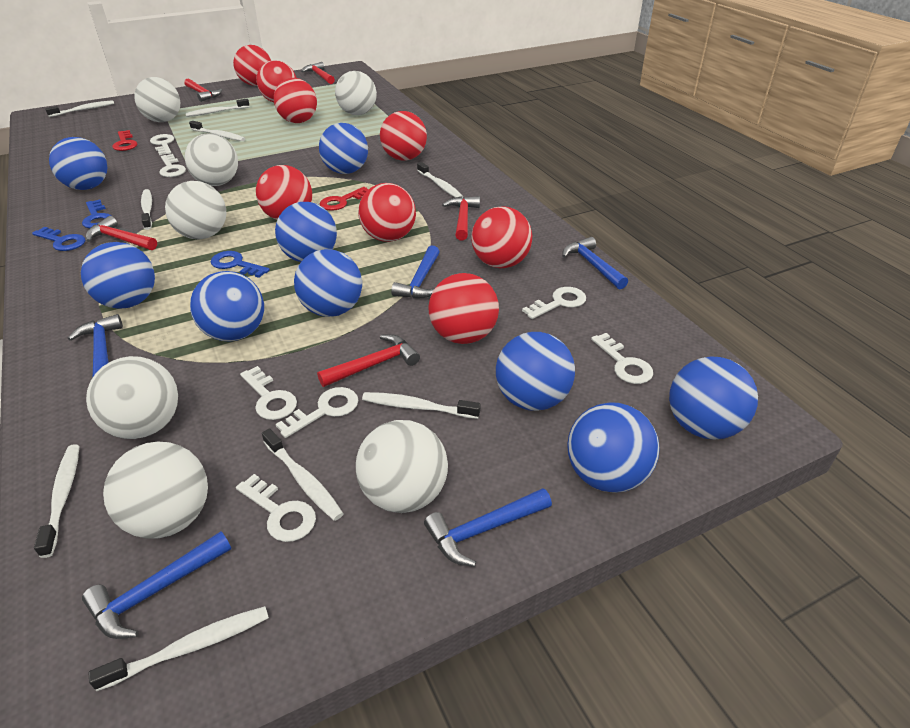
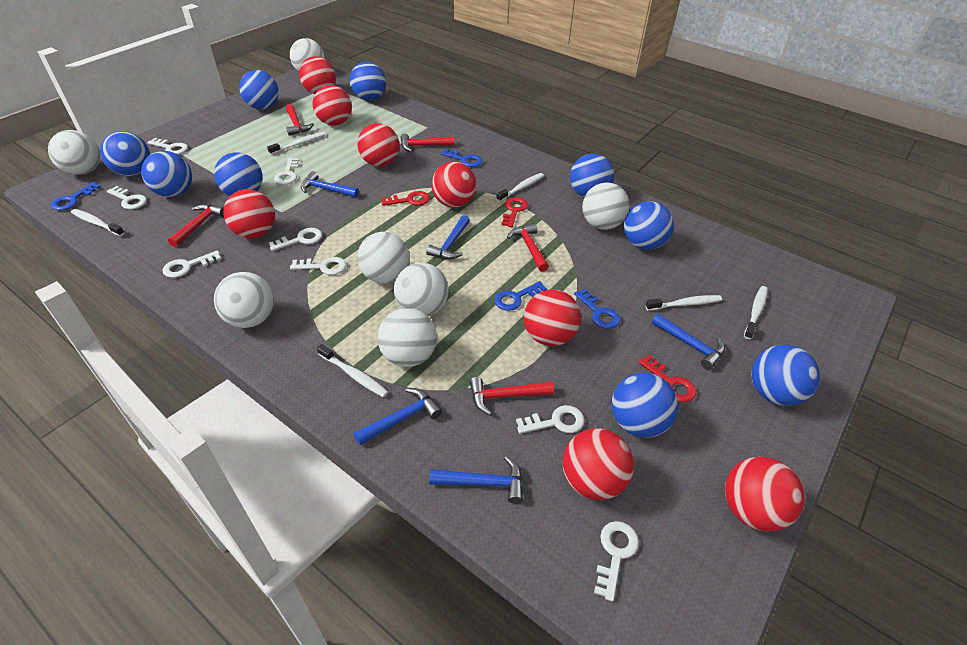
blue key: [32,227,85,251] [82,200,111,228] [211,251,270,278] = 3 -> [51,182,101,211] [441,149,483,167] [494,281,547,311] [574,289,620,329] = 4
red key: [112,130,137,151] [320,187,368,211] = 2 -> [381,191,430,206] [501,197,528,227] [638,355,696,402] = 3
white key: [150,134,174,155] [159,154,186,177] [236,474,316,542] [240,366,297,420] [276,387,359,438] [522,287,586,319] [591,333,653,384] = 7 -> [107,186,147,209] [147,138,188,154] [162,250,221,278] [269,228,322,251] [274,158,299,184] [290,257,347,275] [516,405,585,434] [594,521,639,602] = 8
white toothbrush: [34,444,79,558] [45,100,114,117] [88,606,269,691] [141,189,152,230] [185,99,250,117] [189,121,245,141] [262,428,344,521] [362,392,481,419] [417,162,463,198] = 9 -> [71,209,125,236] [267,132,326,155] [317,344,388,397] [496,173,544,202] [645,295,722,311] [744,286,768,339] = 6

